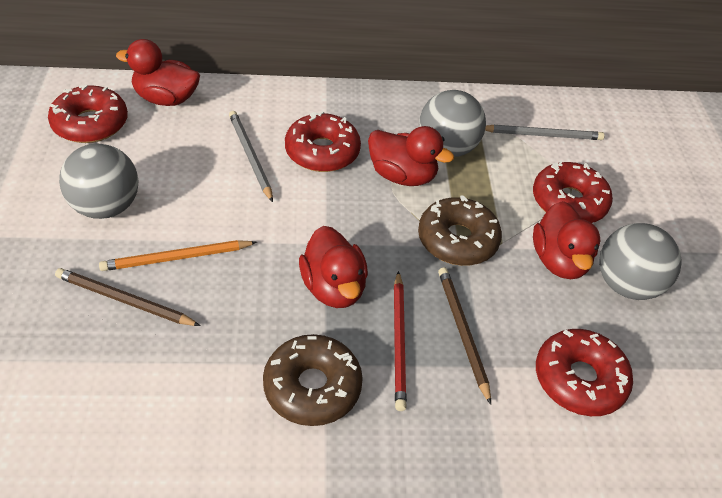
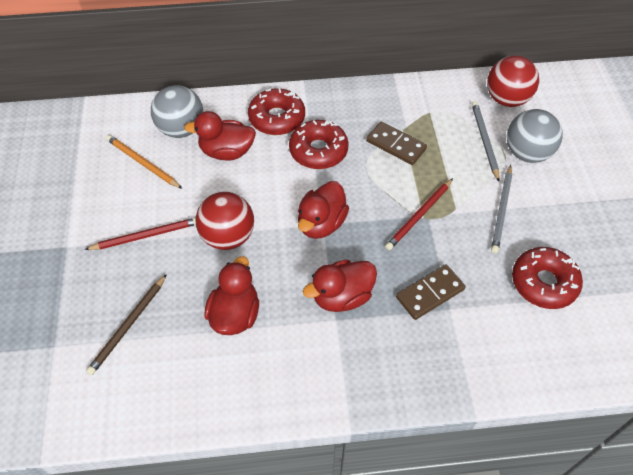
brown domino: none = 0 -> [366,122,427,165] [396,264,466,320] = 2
brown donut: [263,334,363,426] [418,195,502,266] = 2 -> none = 0
brown pencil: [55,268,200,326] [438,267,491,405] = 2 -> [86,274,167,375] = 1
grey ball: [59,144,139,219] [419,90,486,157] [599,223,681,300] = 3 -> [151,85,203,138] [507,109,563,163] = 2
red ball: none = 0 -> [196,192,254,250] [487,56,539,107] = 2
red donut: [48,85,128,143] [285,111,361,172] [533,160,613,223] [536,329,633,416] = 4 -> [248,88,305,135] [289,120,349,169] [512,247,583,309] = 3
red pencil: [394,271,407,411] = 1 -> [84,217,196,250] [385,178,453,250] = 2

